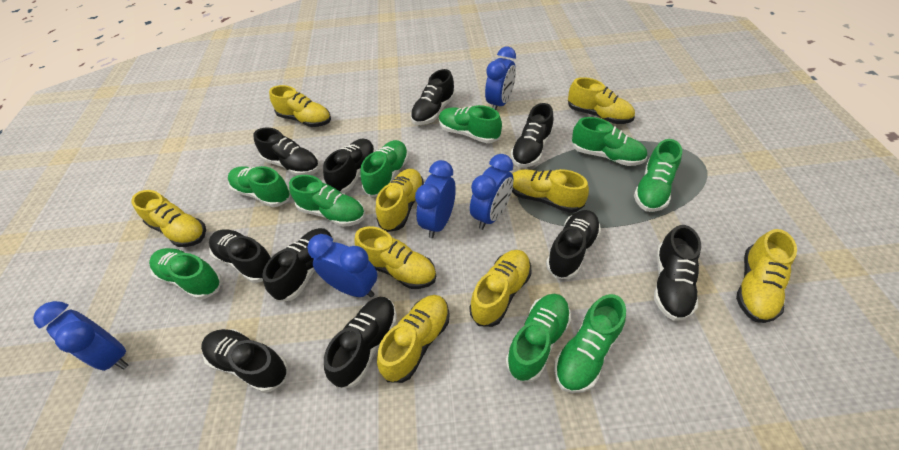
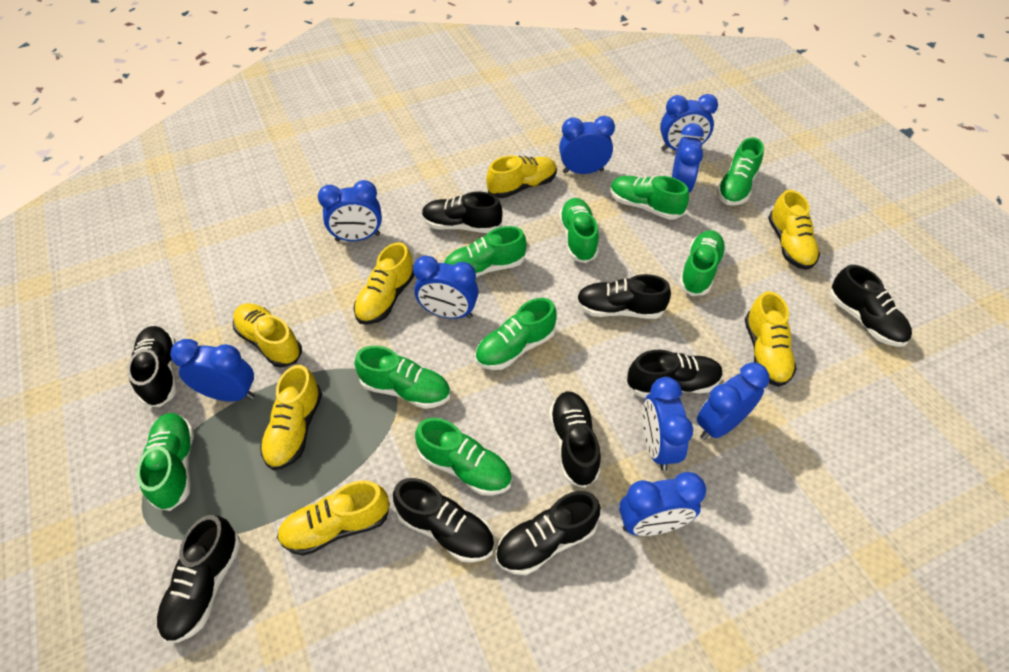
black shoe: [201,329,288,393] [209,229,272,283] [253,127,320,176] [262,228,334,302] [323,139,375,193] [324,297,397,389] [410,69,455,125] [511,103,553,168] [546,210,601,279] [654,225,701,321] = 10 -> [127,326,177,407] [157,515,241,643] [393,478,494,563] [422,192,503,233] [496,491,600,575] [549,391,601,488] [576,274,671,319] [627,350,723,398] [829,265,912,347] = 9
blue clock: [33,301,128,371] [307,234,377,297] [415,160,456,238] [470,154,513,230] [485,47,516,110] = 5 -> [170,339,255,402] [318,180,382,242] [413,256,479,319] [559,116,615,174] [619,472,706,536] [643,377,693,471] [660,94,718,151] [672,123,704,192] [697,363,769,440] = 9
yellow shoe: [131,190,206,247] [269,85,331,127] [354,226,436,289] [376,169,424,232] [377,295,450,383] [469,250,531,327] [512,169,589,213] [568,77,635,124] [736,229,797,323] = 9 -> [233,303,302,368] [260,365,322,470] [277,481,390,556] [354,242,415,325] [486,155,557,198] [745,291,797,387] [768,190,820,270] = 7

